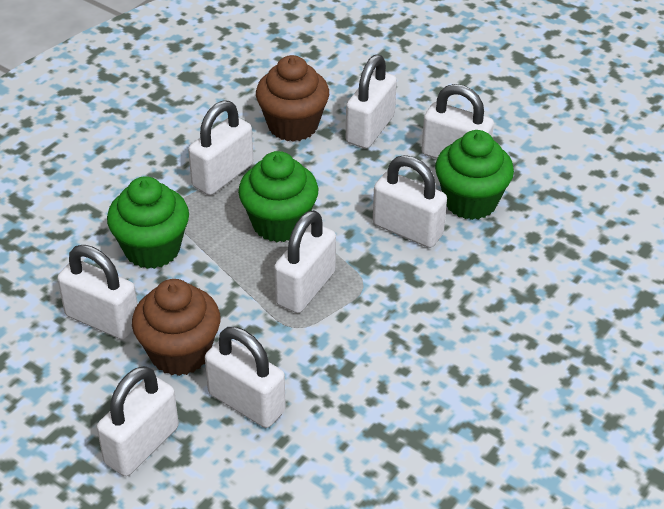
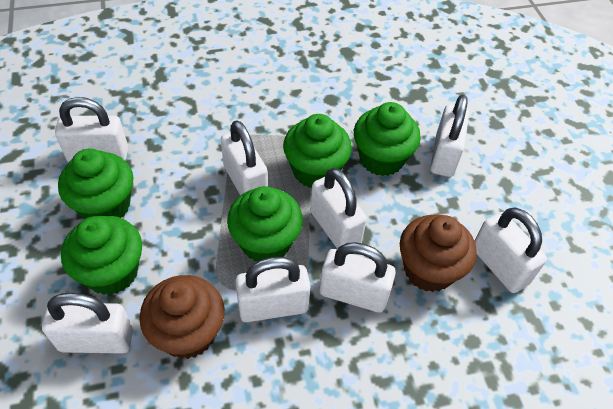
green cupcake: [107,176,189,269] [238,151,318,242] [435,130,514,220] = 3 -> [58,148,133,219] [61,216,142,295] [227,186,303,262] [283,114,352,188] [354,102,421,176] = 5

